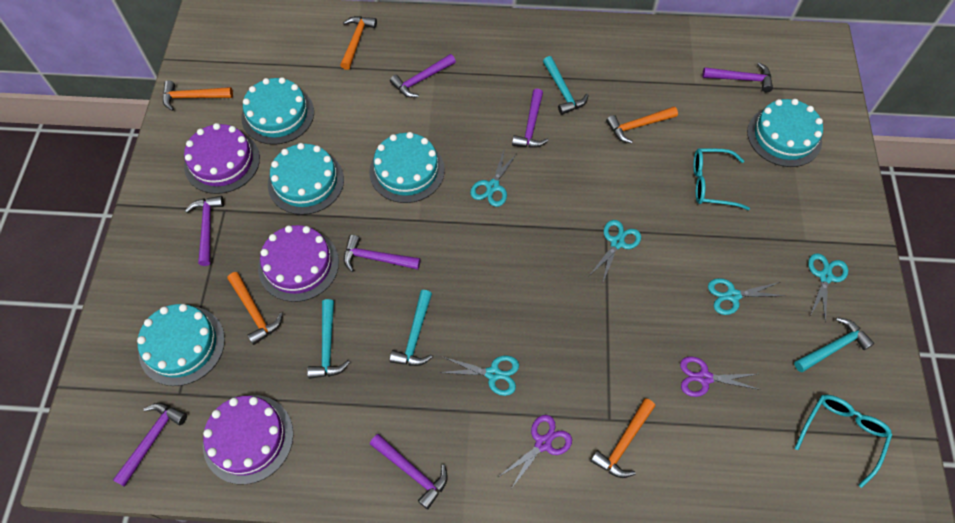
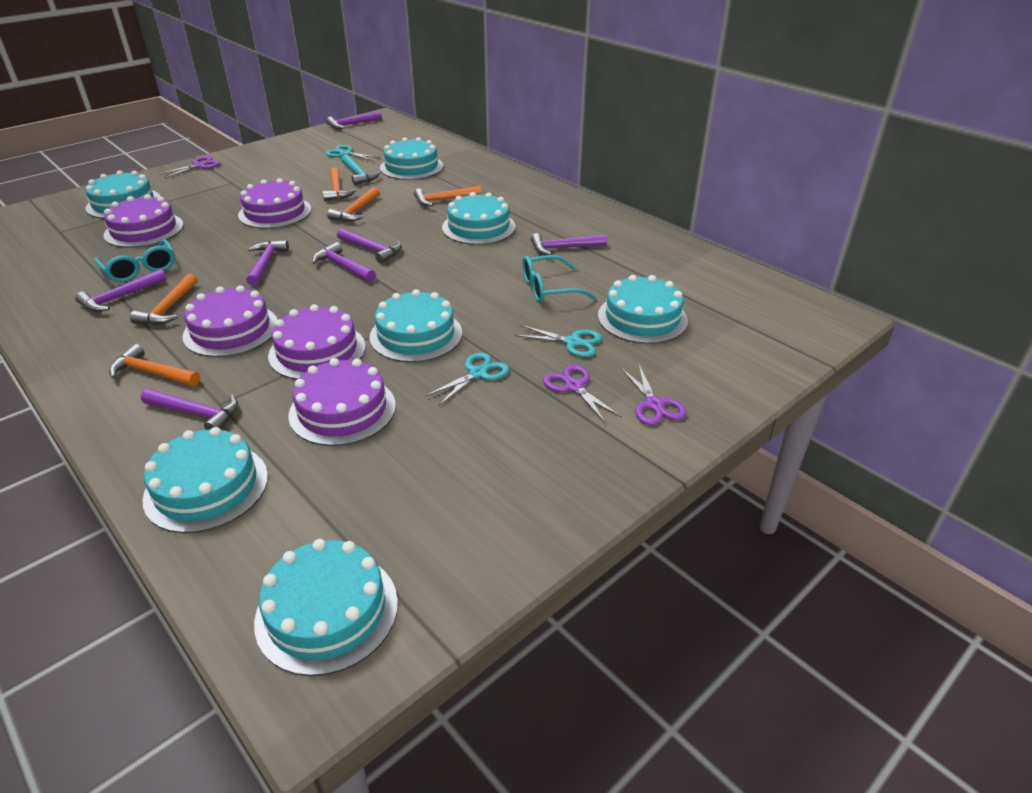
purple cake: [184,123,260,194] [203,395,293,484] [258,225,339,302] = 3 -> [103,194,183,248] [182,285,277,357] [238,178,311,229] [268,304,366,380] [288,358,396,446] = 5
purple scissors: [498,415,572,489] [680,357,761,397] = 2 -> [158,156,220,178] [543,365,622,423] [621,363,687,425] = 3
turquoise cake: [137,304,225,386] [241,77,314,145] [268,143,344,215] [369,132,445,203] [747,99,823,167] = 5 -> [86,170,160,219] [142,427,268,533] [254,539,398,676] [369,289,462,362] [380,137,443,180] [442,192,516,245] [598,275,688,344] = 7
turquoise hammer: [307,299,350,379] [389,290,433,366] [543,56,589,115] [794,317,874,372] = 4 -> [341,154,380,185] = 1
turquoise scissors: [439,355,519,396] [470,148,518,207] [588,220,641,284] [708,278,785,315] [808,253,848,323] = 5 -> [325,145,380,161] [425,352,509,406] [514,325,602,357] = 3

